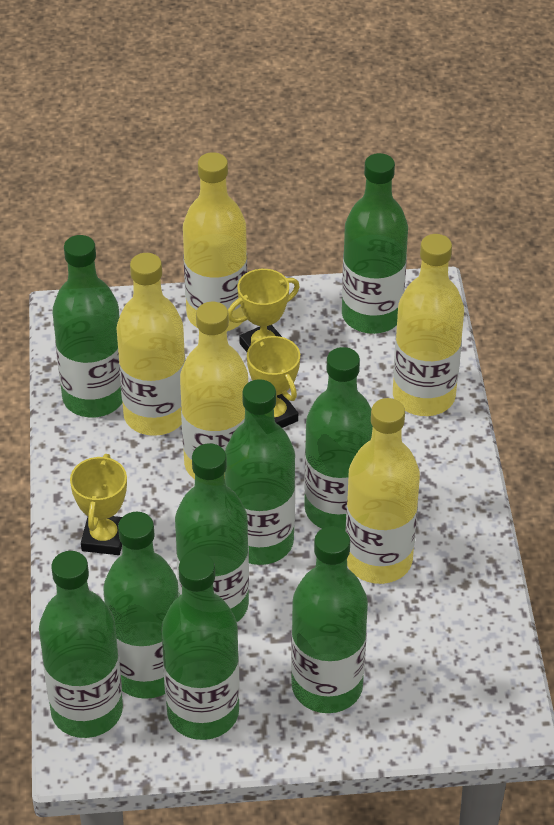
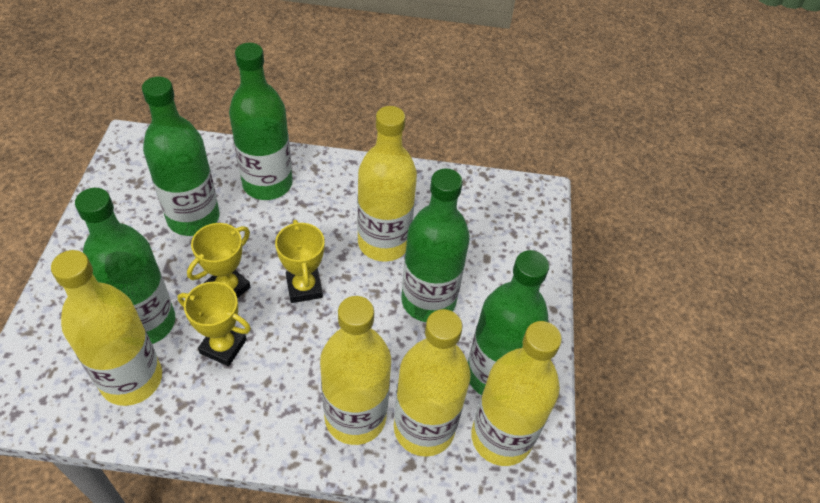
green bottle: [39,551,123,738] [52,235,123,417] [103,512,179,699] [161,553,240,740] [175,443,249,622] [225,379,295,565] [291,526,368,713] [304,347,373,531] [342,153,408,334] = 9 -> [75,188,175,344] [142,77,220,236] [229,43,293,200] [401,168,470,322] [468,250,549,395] = 5

